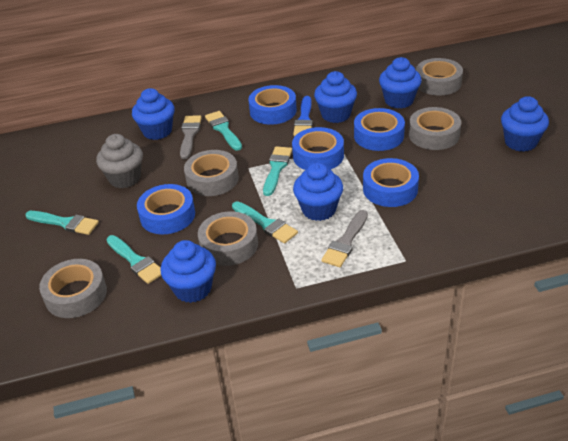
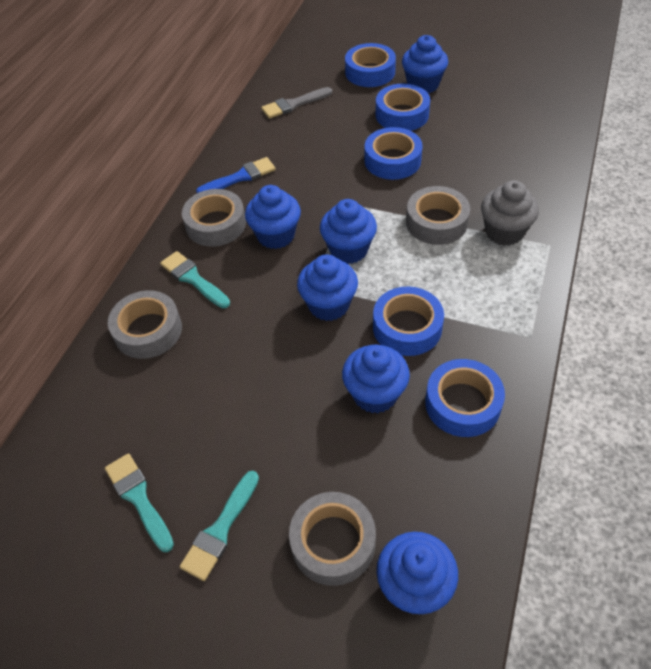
grey brush: [180,115,202,159] [321,210,368,267] = 2 -> [261,87,332,119] = 1
grey tape: [39,259,107,318] [184,150,239,196] [198,211,258,266] [409,107,461,150] [416,58,463,96] = 5 -> [108,290,182,359] [182,189,246,247] [289,492,376,586] [406,186,470,245] = 4
turquoise brush: [25,211,99,235] [106,235,161,284] [205,111,242,151] [232,201,298,243] [263,146,292,196] = 5 -> [105,453,174,552] [160,251,230,308] [180,471,259,581] = 3

